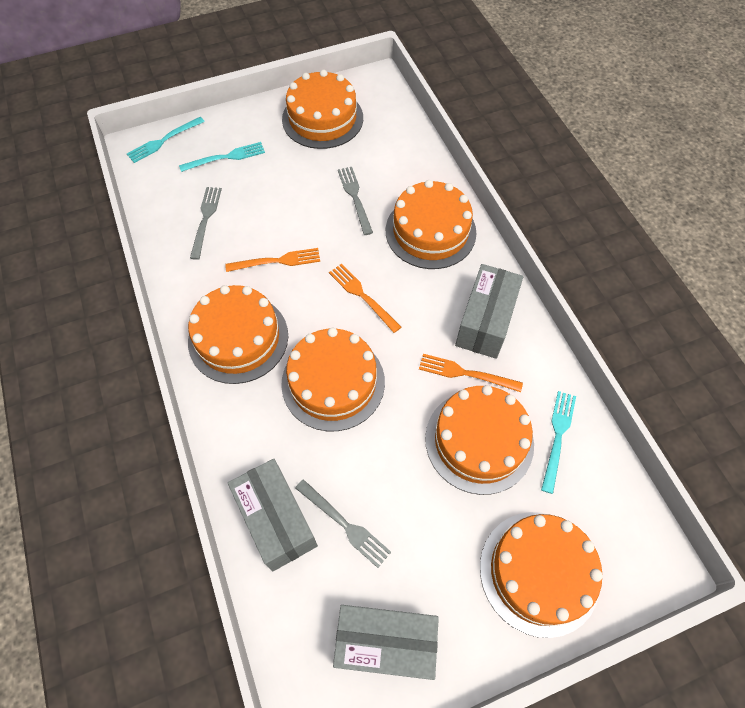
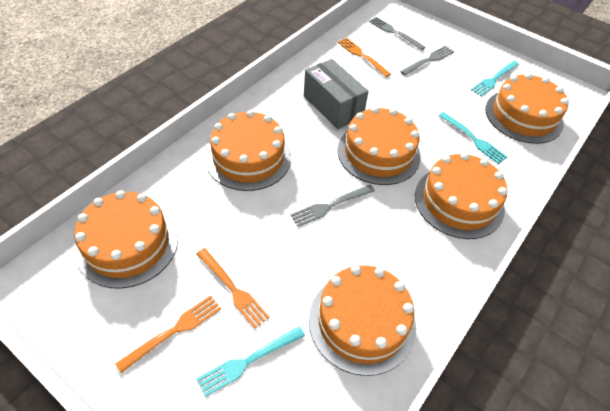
grey box: [228,459,318,571] [333,605,439,680] [455,264,523,359] = 3 -> [304,59,369,129] = 1

